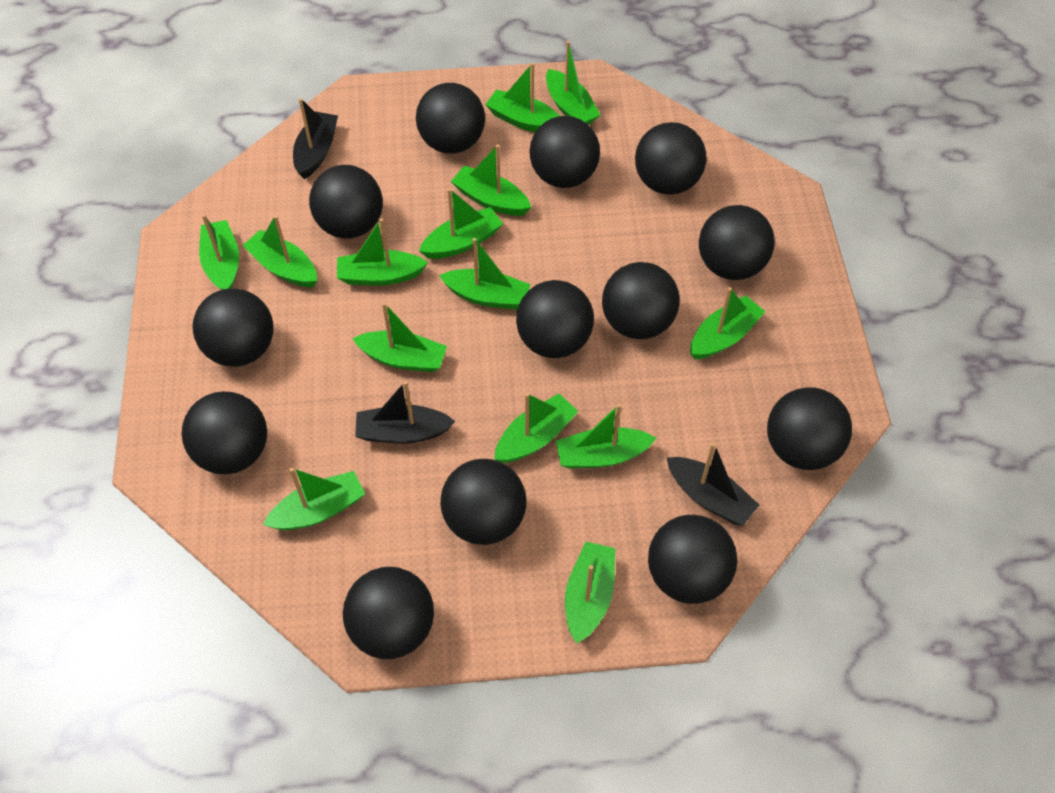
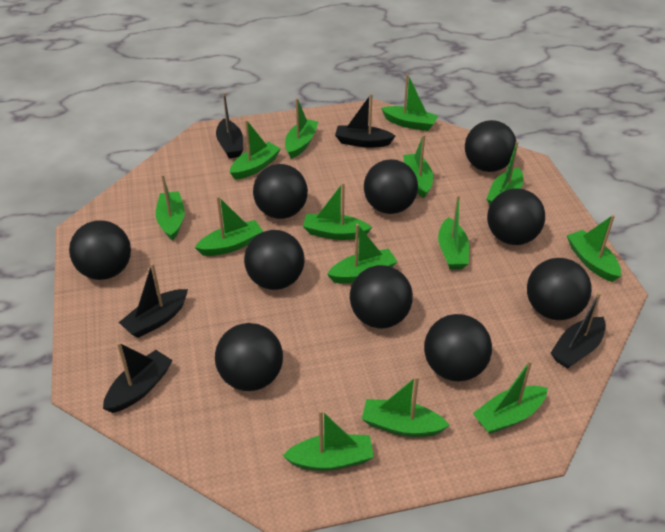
black ball: [181,391,267,474] [193,288,274,367] [309,165,383,239] [343,567,434,659] [416,83,485,154] [441,459,526,545] [516,280,594,358] [529,116,600,188] [602,262,680,339] [635,122,706,195] [648,515,737,604] [699,205,775,280] [767,387,852,470] = 13 -> [69,221,131,280] [215,323,283,391] [244,230,304,290] [253,164,308,219] [350,265,413,328] [364,159,418,214] [424,314,492,382] [465,120,516,172] [487,188,545,245] [527,258,592,320] = 10
black boat: [293,98,338,179] [355,381,455,444] [667,443,759,526] = 3 -> [103,342,172,413] [119,263,188,338] [216,92,243,159] [335,94,395,148] [551,292,606,369] = 5

